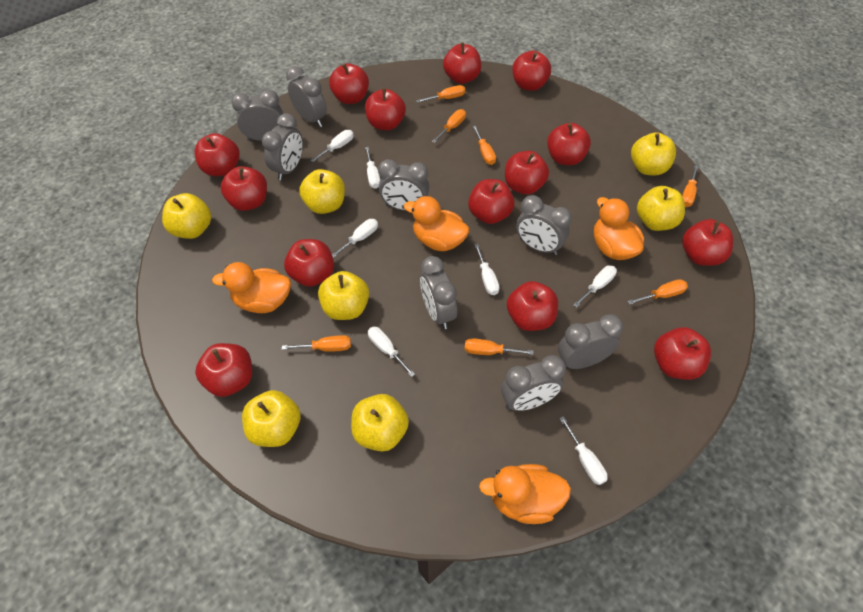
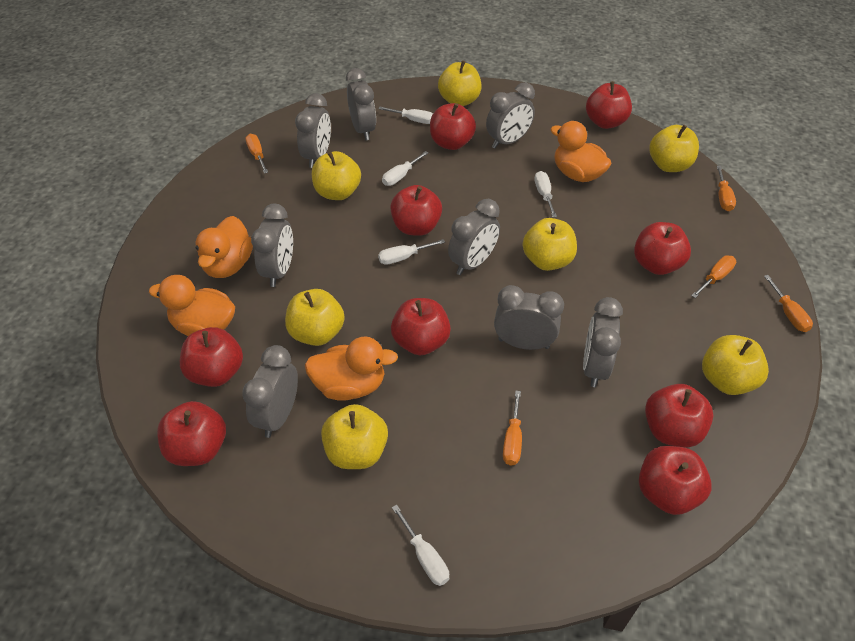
orange screwdriver: [282,335,351,352] [416,85,466,103] [432,109,466,143] [464,338,534,355] [473,126,496,165] [628,279,688,305] [682,165,699,207] = 7 -> [245,134,268,174] [503,391,522,465] [691,255,736,298] [717,166,736,211] [764,275,813,332] = 5
red apple: [194,133,240,176] [195,343,252,397] [221,166,267,211] [284,239,334,287] [329,63,369,104] [365,88,406,130] [443,42,481,84] [468,179,515,224] [505,151,549,195] [507,281,558,331] [512,51,551,91] [547,123,591,165] [654,327,711,380] [682,219,734,266] = 14 -> [157,401,226,466] [180,327,243,387] [390,185,442,236] [391,298,451,355] [430,103,476,150] [586,81,632,129] [634,222,691,275] [639,446,712,515] [645,384,714,448] = 9
white screwdriver: [310,130,354,162] [332,219,378,258] [365,147,380,189] [368,327,415,377] [474,244,500,295] [559,416,608,485] [573,265,617,308] = 7 -> [378,107,433,124] [378,239,445,265] [382,151,428,186] [392,504,449,586] [534,171,557,217] = 5

